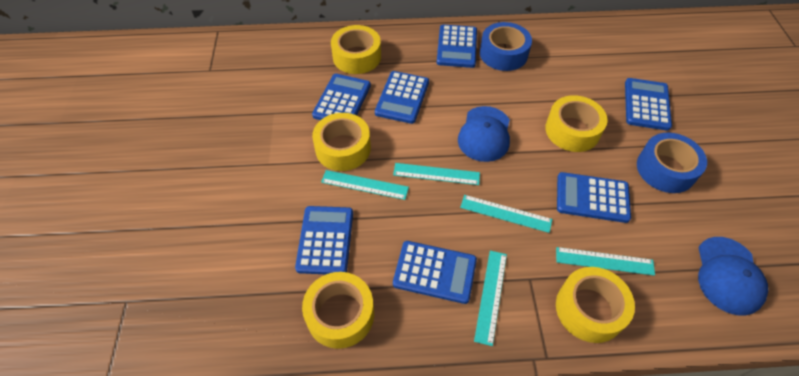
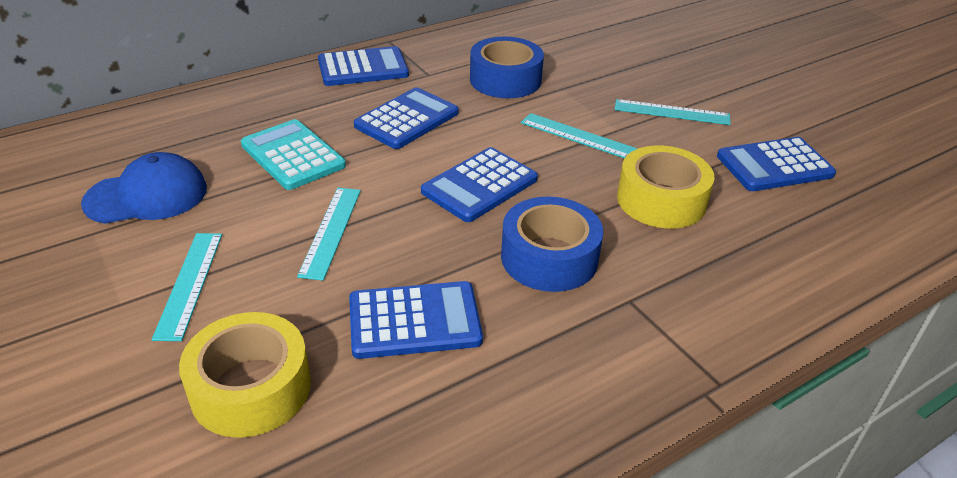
blue calculator: [295,206,353,274] [312,74,371,120] [375,71,429,124] [393,241,477,304] [437,24,477,68] [557,172,631,223] [625,78,672,131] = 7 -> [318,46,409,86] [349,281,483,359] [354,87,459,149] [421,147,538,222] [717,137,836,191] = 5
blue cap: [458,106,510,162] [698,237,768,316] = 2 -> [81,152,207,224] = 1
turquoise calculator: none = 0 -> [241,119,346,190] = 1
turquoise ruler: [321,170,409,200] [393,163,480,185] [460,195,552,233] [474,251,507,346] [556,247,655,276] = 5 -> [152,233,222,341] [297,188,361,281] [521,113,637,158] [615,99,731,125] = 4
yellow tape: [302,272,374,349] [312,113,371,171] [331,25,381,74] [545,95,608,152] [556,267,635,343] = 5 -> [179,312,311,438] [617,145,715,228] = 2

